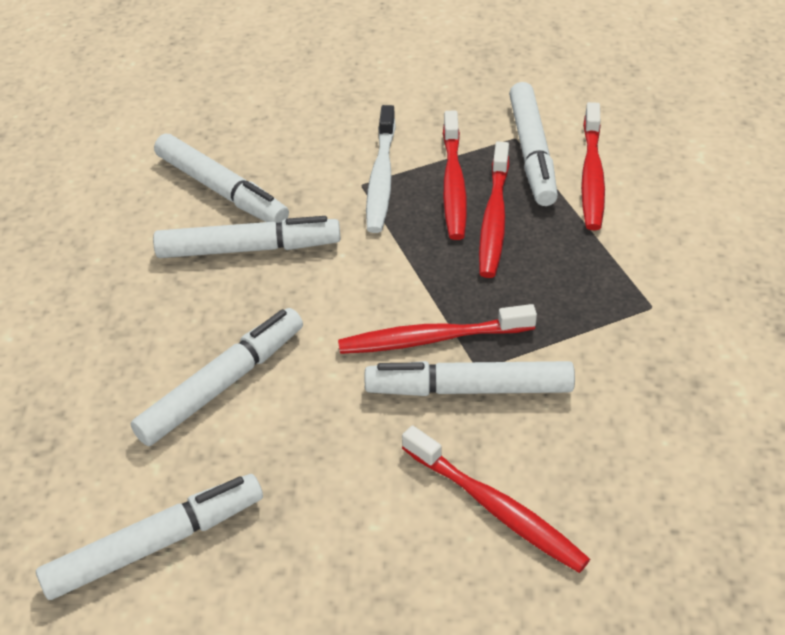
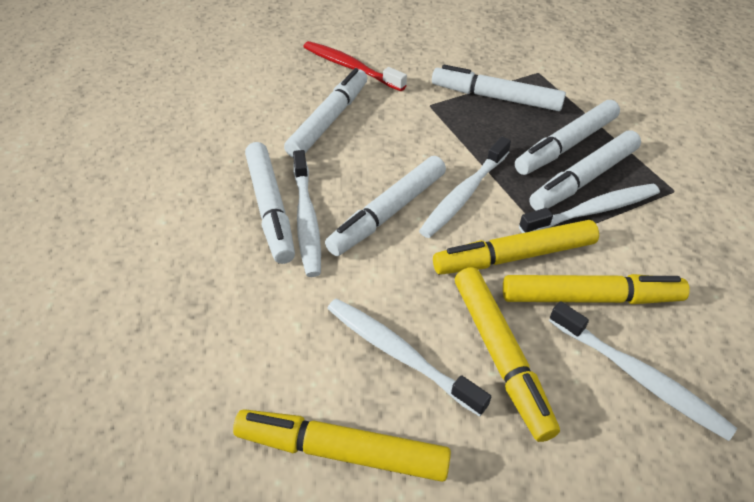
red toothbrush: [338,304,537,354] [402,425,590,573] [443,111,467,240] [479,142,509,278] [581,102,605,231] = 5 -> [303,41,407,91] = 1
white toothbrush: [366,105,396,233] = 1 -> [293,150,321,277] [327,298,491,416] [419,137,511,238] [519,184,660,233] [549,301,737,441] = 5
yellow marker: none = 0 -> [233,409,451,482] [433,220,599,275] [455,267,560,442] [503,274,690,304] = 4

